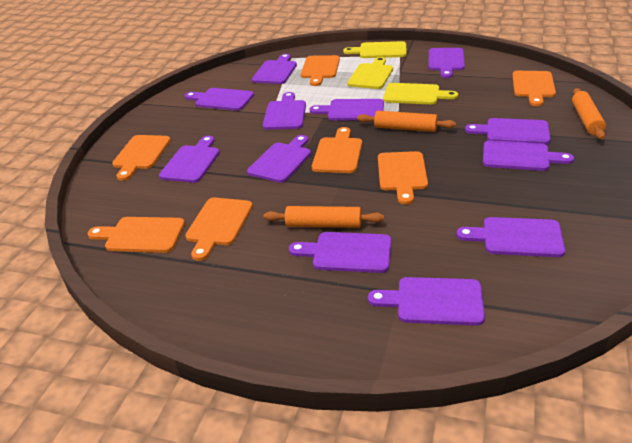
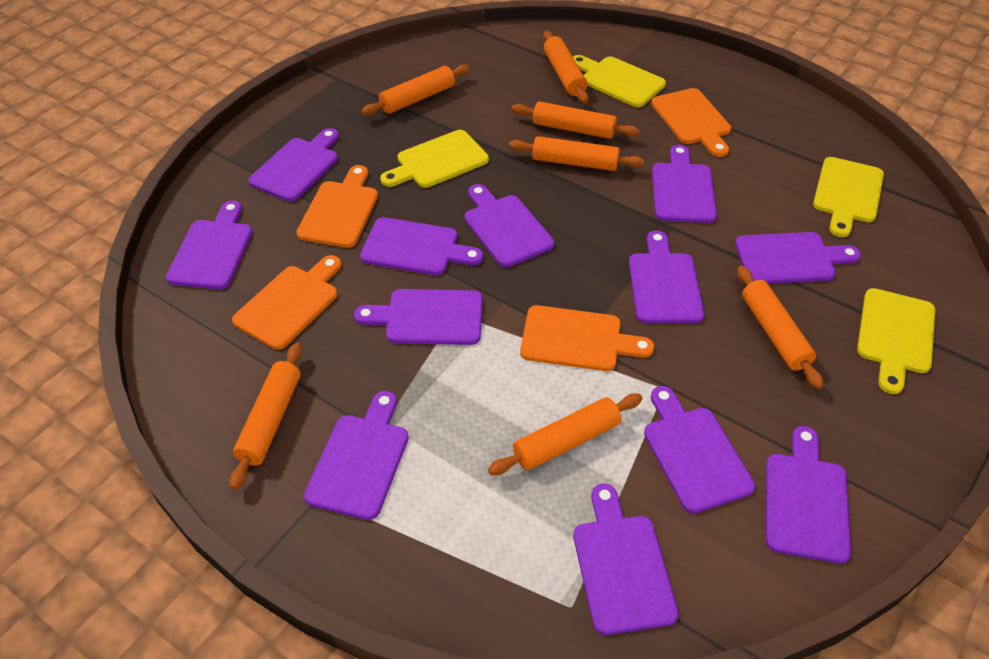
orange cutting board: [87,217,185,253] [112,135,171,181] [185,198,253,261] [301,55,340,86] [312,127,362,173] [378,151,428,204] [512,71,556,106] = 7 -> [232,255,341,350] [296,165,378,248] [520,305,654,371] [651,88,731,157] = 4
orange rolling pin: [264,206,384,228] [357,111,456,132] [572,88,606,139] = 3 -> [230,343,302,490] [362,65,470,115] [488,393,642,475] [509,136,644,171] [511,101,640,139] [543,31,589,103] [737,266,823,389] = 7
yellow cutting board: [343,41,407,58] [347,57,393,89] [383,83,458,105] = 3 -> [380,130,489,188] [573,55,666,107] [813,157,884,237] [857,288,935,394] = 4

